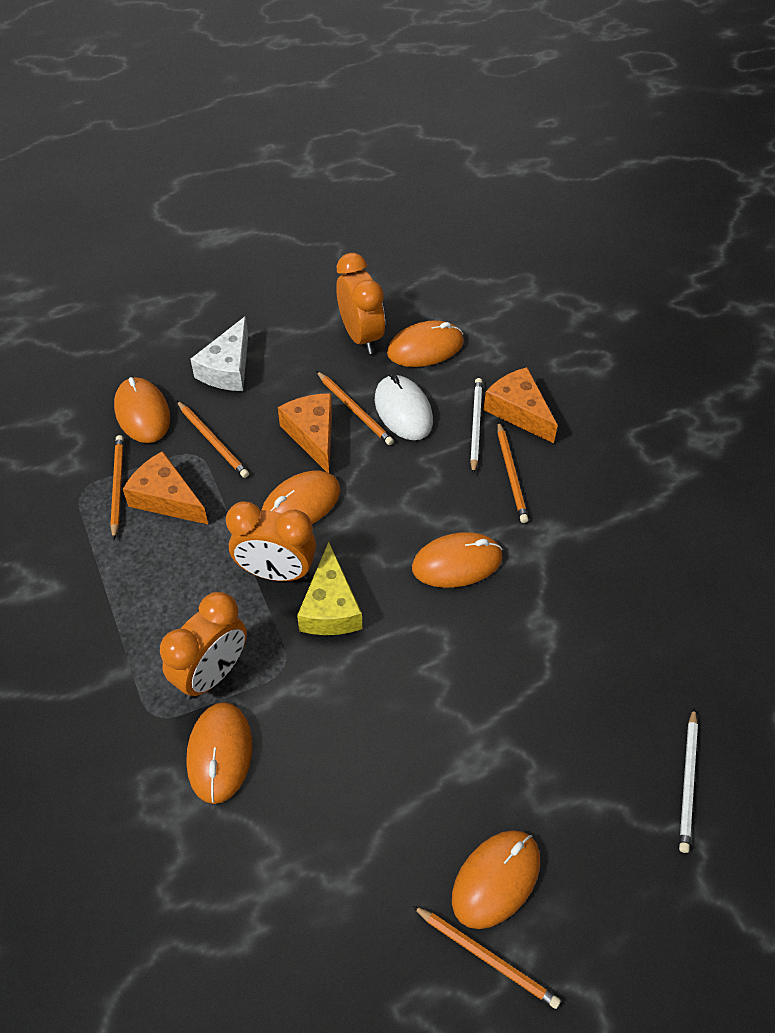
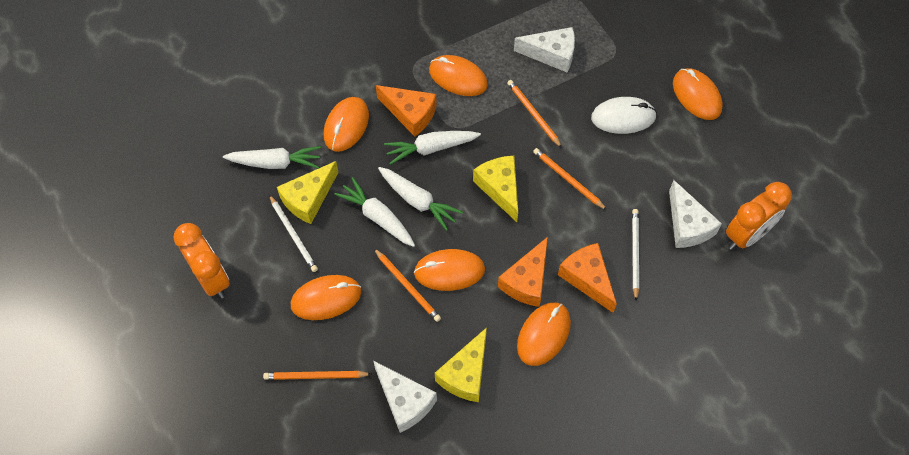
orange clock: [160,592,247,700] [226,502,316,581] [336,253,385,354] = 3 -> [174,223,230,299] [726,182,792,250] = 2
orange pencil: [110,435,124,540] [176,400,249,478] [316,371,394,445] [413,906,561,1009] [498,421,529,523] = 5 -> [263,371,372,380] [374,248,441,322] [507,80,562,148] [533,148,607,210] = 4
white carrot: none = 0 -> [223,146,321,169] [334,177,415,247] [378,167,463,231] [384,131,481,165] = 4
white cheese: [190,316,248,391] = 1 -> [374,361,437,433] [514,27,575,73] [669,180,722,248] = 3
yellow cheese: [297,541,362,635] = 1 -> [277,161,339,224] [435,327,487,402] [473,156,518,222] = 3

